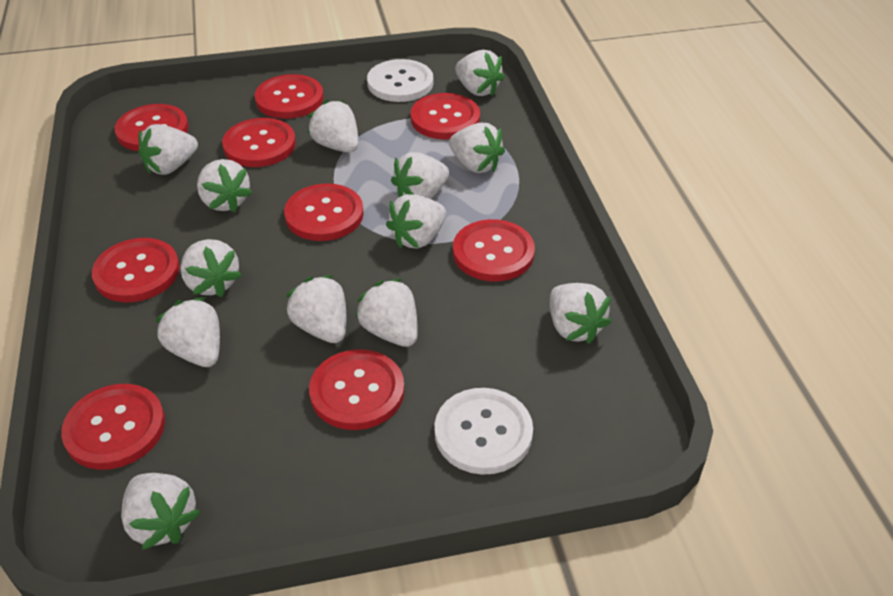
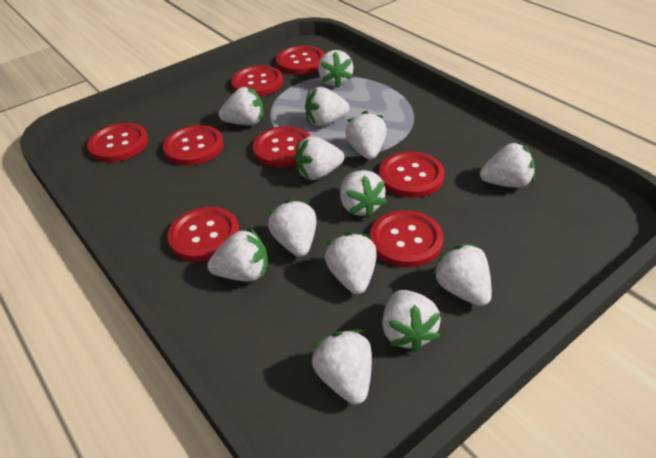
red button: [61,384,165,470] [92,238,180,302] [115,104,189,151] [222,118,296,167] [255,74,324,119] [284,183,364,241] [309,349,405,430] [411,93,480,140] [453,219,535,282] = 9 -> [87,123,148,162] [163,125,224,166] [167,207,239,262] [231,65,283,97] [253,126,311,167] [276,46,324,74] [370,210,443,268] [379,151,444,198] = 8
white button: [367,59,433,102] [435,388,533,475] = 2 -> none = 0

